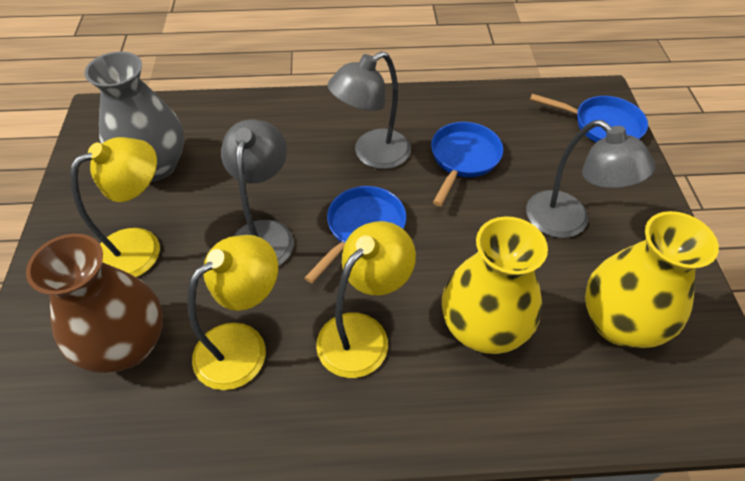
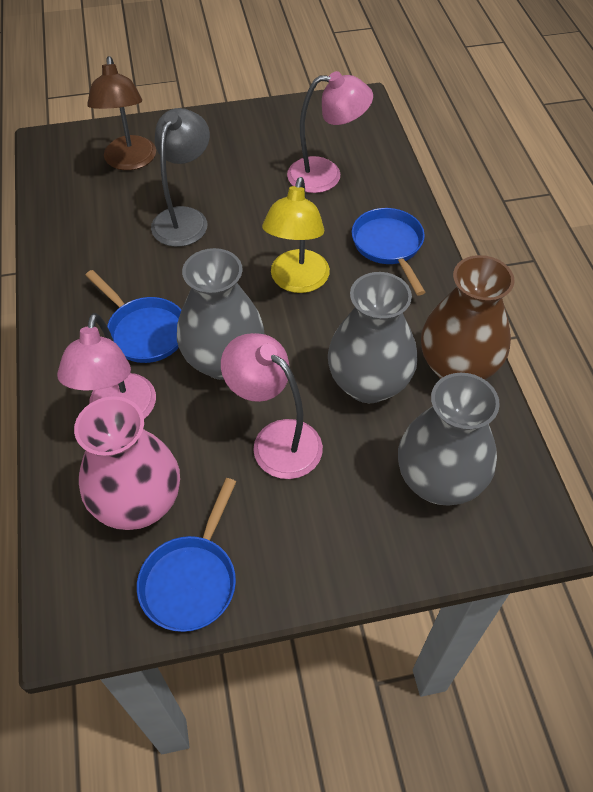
brown lamp: none = 0 -> [87,56,156,170] = 1
grey lamp: [221,119,294,266] [327,51,411,169] [526,120,656,238] = 3 -> [151,108,210,247] = 1
grey vase: [84,51,184,181] = 1 -> [177,248,264,380] [328,272,417,403] [398,373,500,505] = 3
pink lamp: none = 0 -> [57,313,156,419] [221,333,323,479] [287,71,373,193] = 3
pink vase: none = 0 -> [74,396,180,530] = 1
yellow lamp: [70,137,160,277] [187,235,278,390] [316,221,416,378] = 3 -> [262,177,330,293] = 1
yellow vase: [442,216,548,354] [585,211,719,348] = 2 -> none = 0

